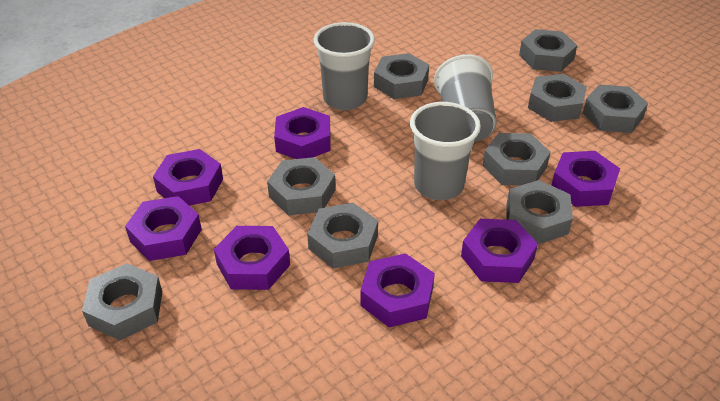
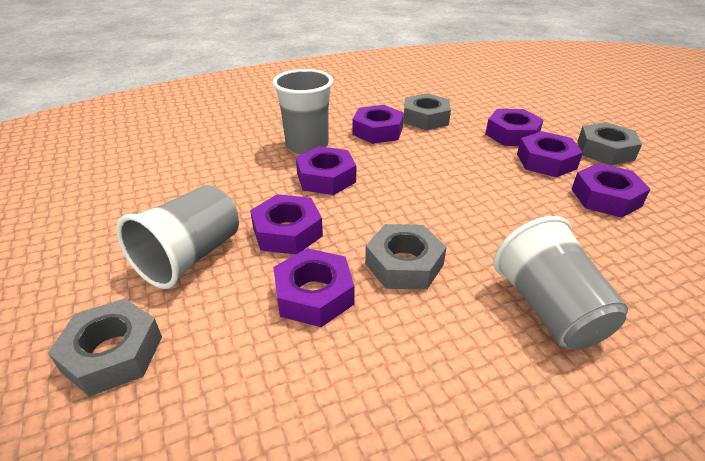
grey nut: [82,263,162,340] [267,157,336,215] [307,203,378,269] [374,53,429,99] [483,133,551,185] [506,180,573,244] [519,29,577,72] [528,74,587,122] [582,84,648,133] = 9 -> [48,298,162,397] [365,224,447,290] [404,93,451,130] [577,122,642,165] = 4

